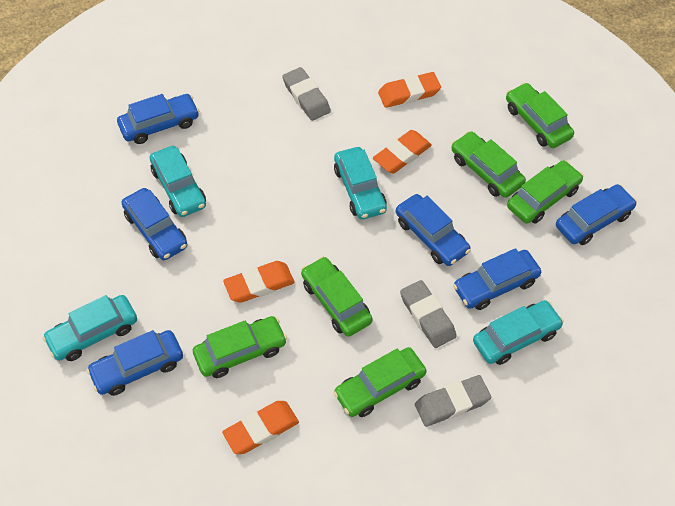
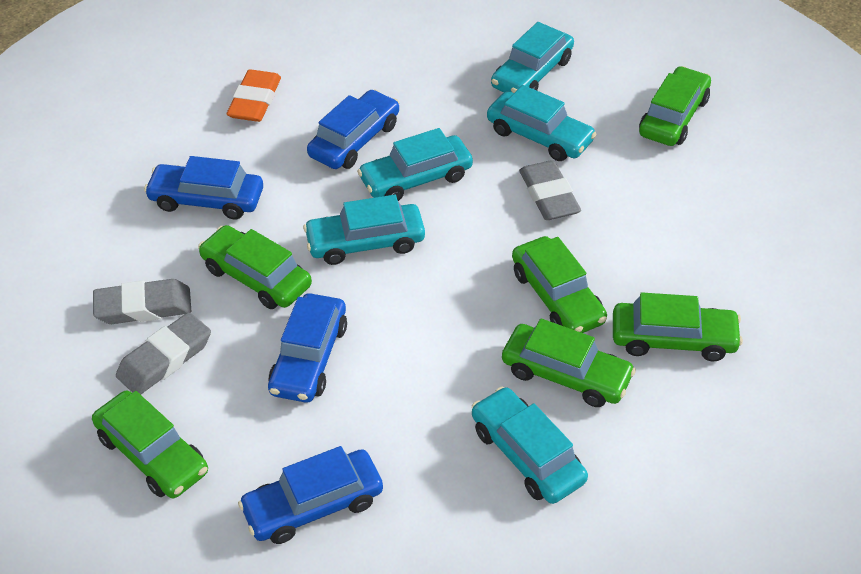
blue car: [86,330,183,396] [117,94,199,144] [122,188,188,260] [396,194,471,266] [453,248,541,310] [556,184,637,245] = 6 -> [144,156,263,220] [238,446,383,544] [268,293,347,402] [307,89,399,169] = 4
orange eraser: [222,401,299,454] [223,261,295,303] [373,130,432,173] [378,72,441,108] = 4 -> [227,69,281,122] = 1
turquoise car: [42,295,137,361] [150,146,206,217] [334,147,387,219] [473,300,564,365] = 4 -> [303,195,425,265] [357,128,473,201] [472,387,588,504] [487,85,596,161] [491,22,574,93] = 5

